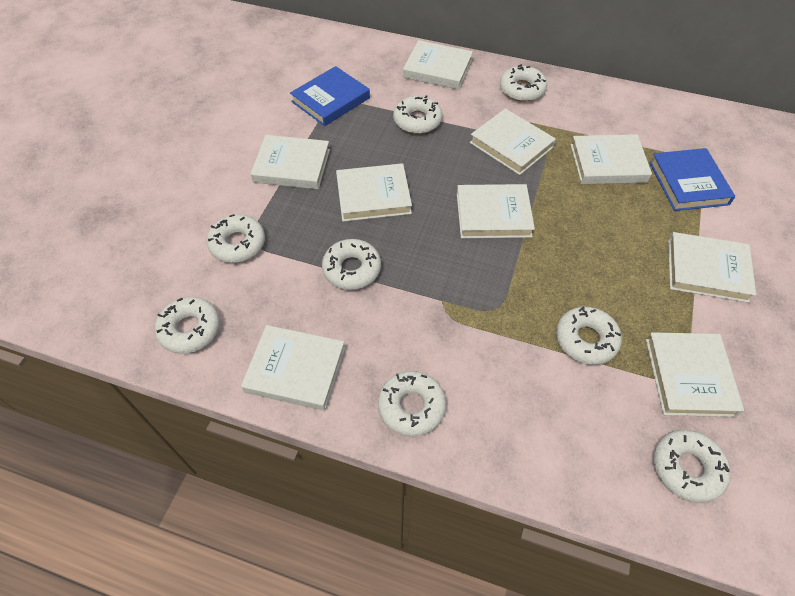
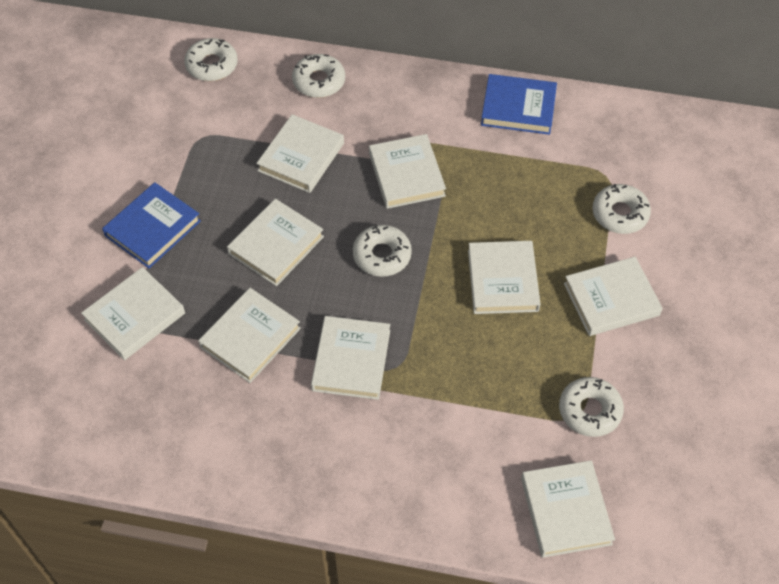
white donut: [155,297,220,354] [206,214,265,263] [322,239,381,290] [378,371,446,437] [393,95,442,134] [500,64,547,102] [556,307,622,365] [654,430,731,503] = 8 -> [184,38,238,81] [292,54,345,98] [353,225,412,277] [559,377,624,437] [592,184,651,234] = 5

